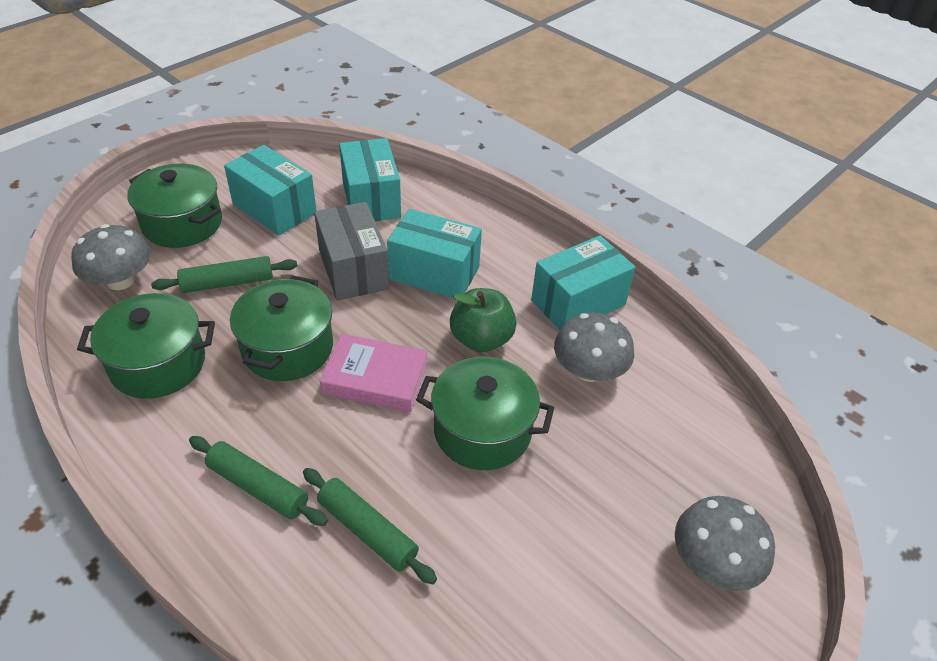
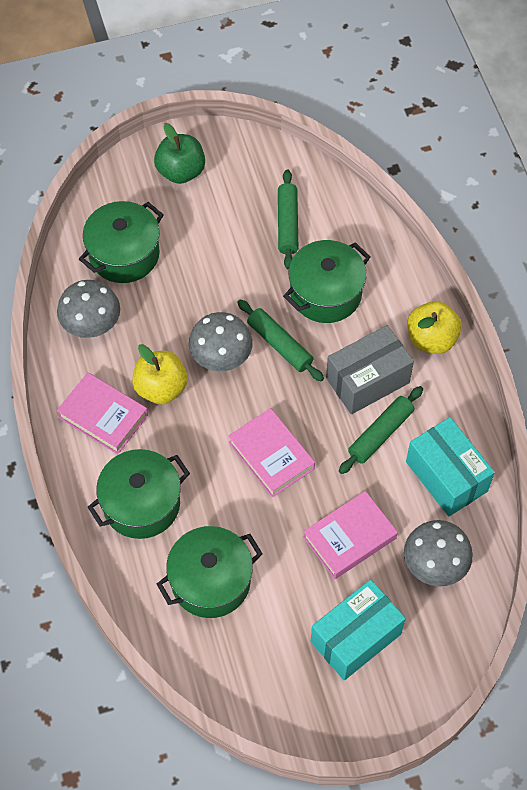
pink book: [320,334,428,412] = 1 -> [57,372,148,454] [228,408,315,498] [303,491,398,579] = 3
turquoise box: [224,145,317,236] [339,138,401,221] [387,209,482,299] [531,236,636,330] = 4 -> [311,579,406,680] [406,417,495,516] = 2
yellow apple: none = 0 -> [132,344,188,404] [407,301,462,354] = 2

